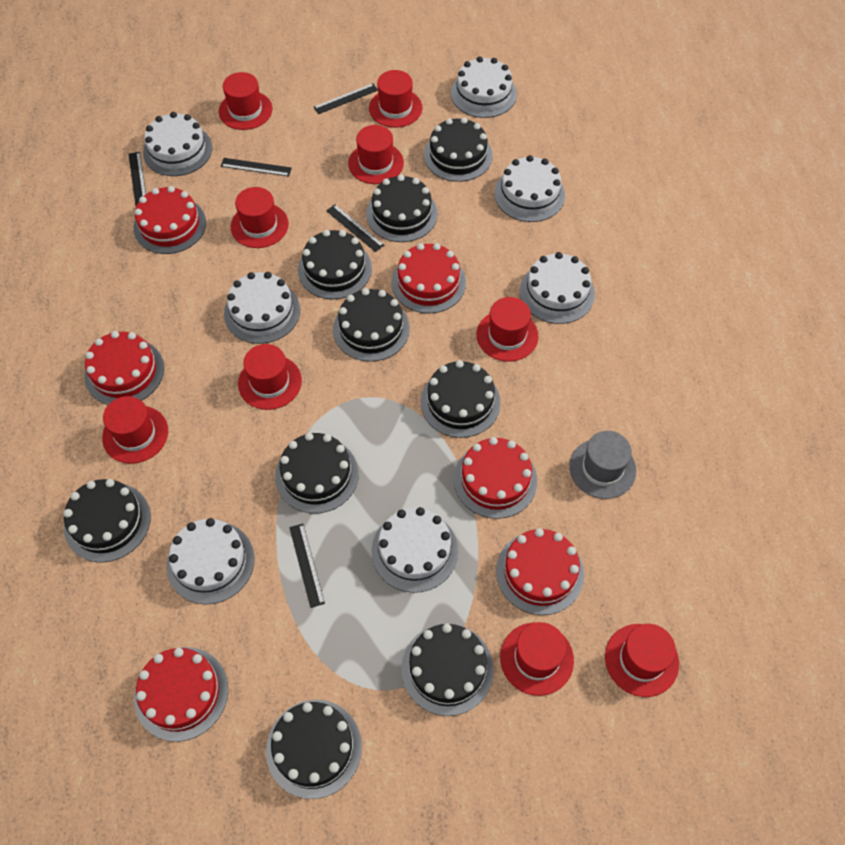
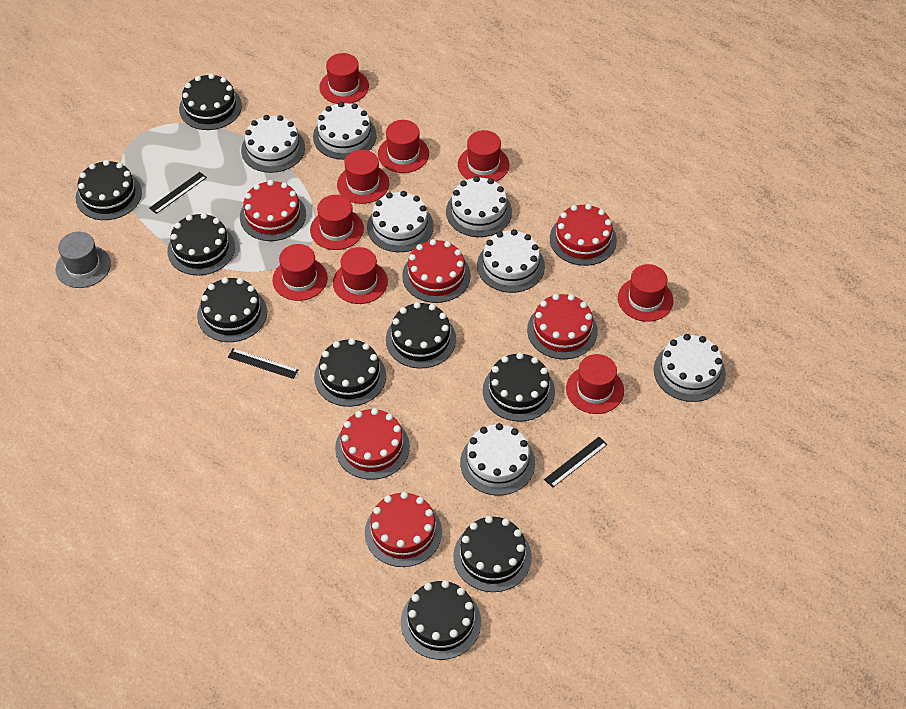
black ruler: [129,152,146,206] [221,158,292,177] [289,524,325,608] [313,83,378,114] [326,204,384,252] = 5 -> [149,172,207,214] [228,348,298,379] [544,437,608,488] = 3

